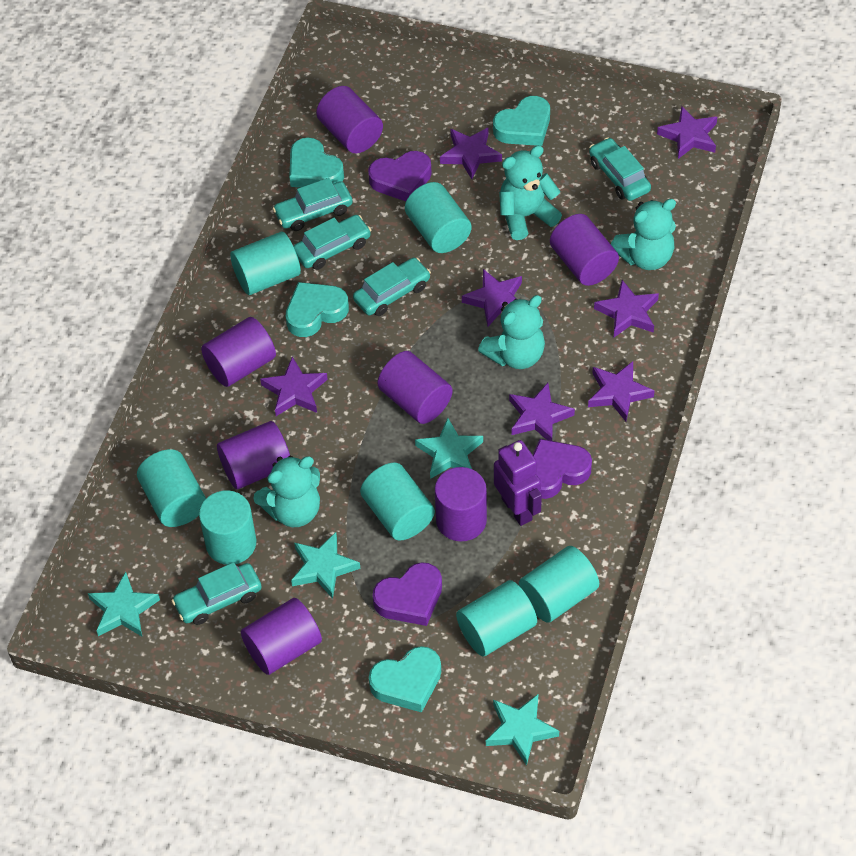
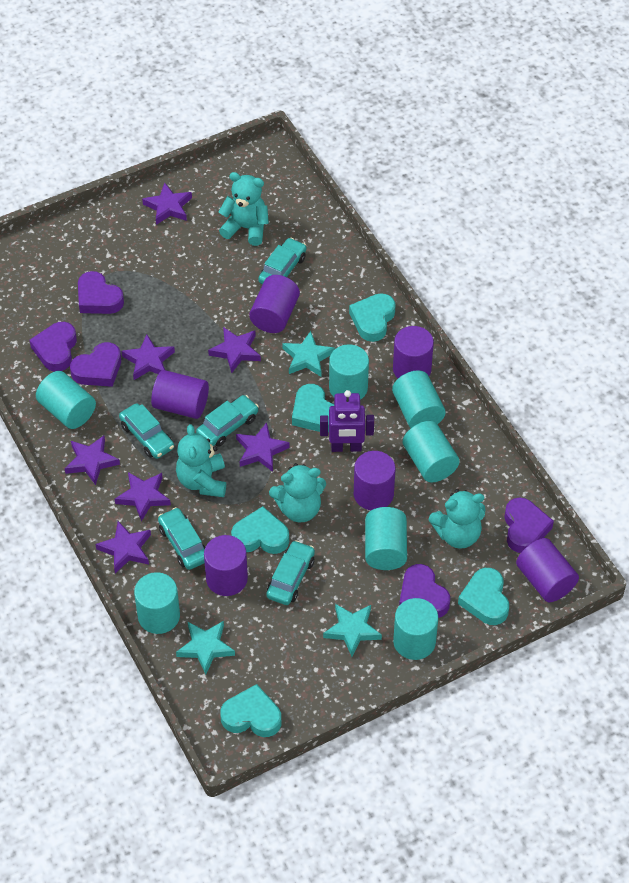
purple cylinder: [201,317,276,387] [217,421,290,489] [241,598,322,675] [316,86,383,153] [377,351,453,424] [435,467,487,542] [550,214,619,286] = 7 -> [151,370,209,419] [204,535,248,596] [249,275,300,333] [354,451,395,510] [393,326,434,378] [516,538,579,602] = 6
purple heart: [368,151,432,201] [373,562,442,626] [533,439,592,499] = 3 -> [30,322,77,372] [70,342,121,387] [78,271,124,314] [399,564,450,618] [504,497,554,553] = 5
turquoise heart: [286,282,349,337] [289,137,344,188] [369,646,441,713] [493,96,550,146] = 4 -> [220,684,282,737] [231,506,289,554] [292,384,334,432] [349,293,396,342] [458,568,509,625] = 5
turquoise star: [88,572,160,636] [291,532,360,599] [415,418,483,479] [486,694,559,766] = 4 -> [176,621,235,675] [282,331,335,377] [323,604,382,657] = 3

